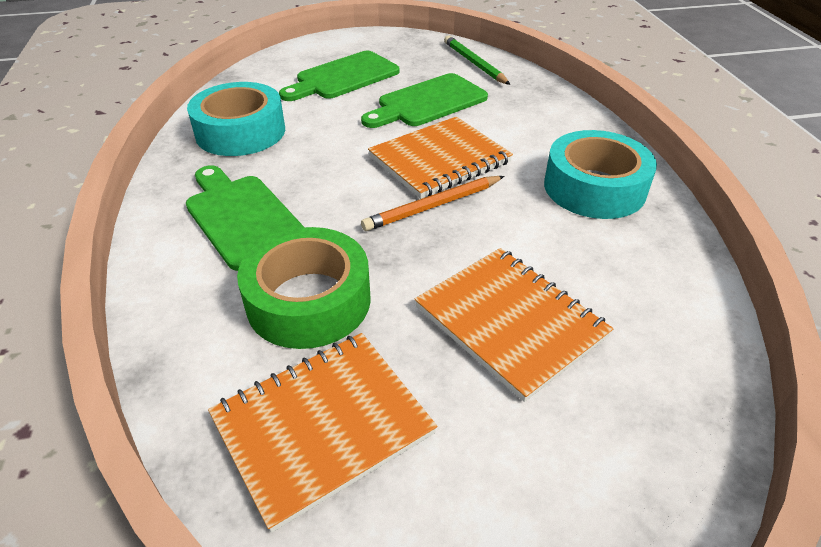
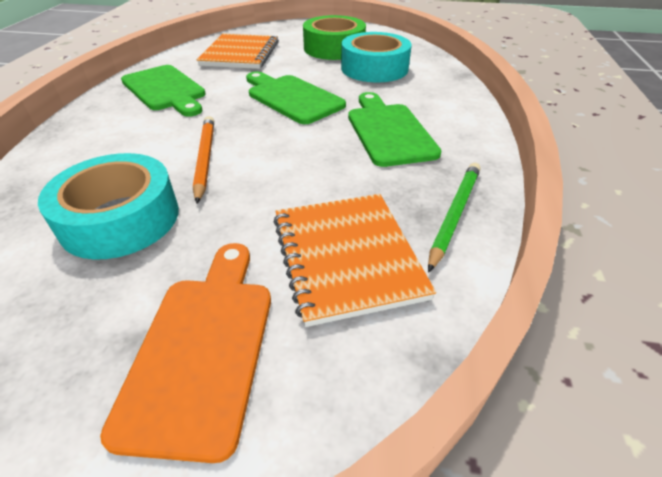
orange cutting board: none = 0 -> [100,243,271,463] = 1
orange notebook: [208,333,437,533] [368,116,513,199] [415,248,613,402] = 3 -> [197,34,279,69] [274,194,436,327] = 2

